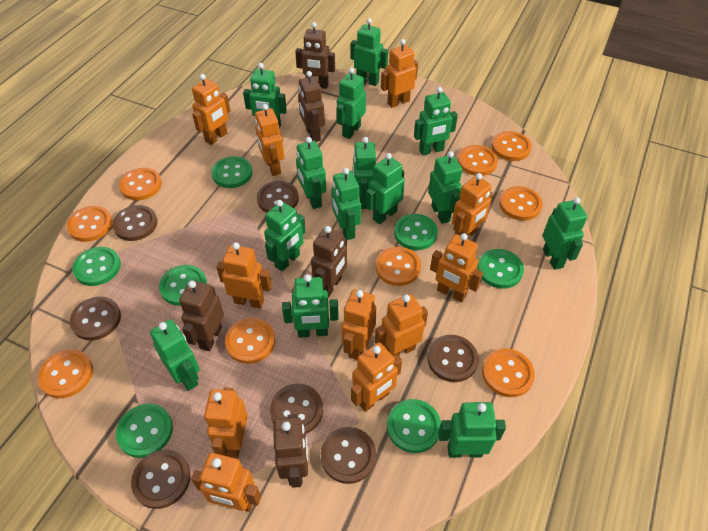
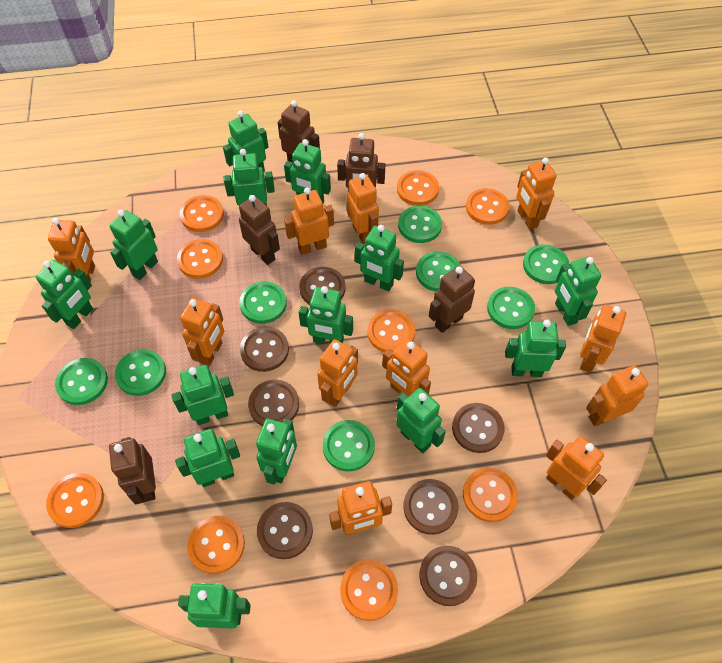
green button: [72,247,121,286] [116,403,173,458] [159,265,207,306] [211,156,252,188] [387,399,441,453] [394,214,438,250] [477,249,524,289] = 7 -> [55,358,108,405] [115,349,166,396] [239,282,287,324] [322,420,375,472] [398,206,442,243] [416,251,461,291] [487,287,535,329] [523,244,569,284] = 8

